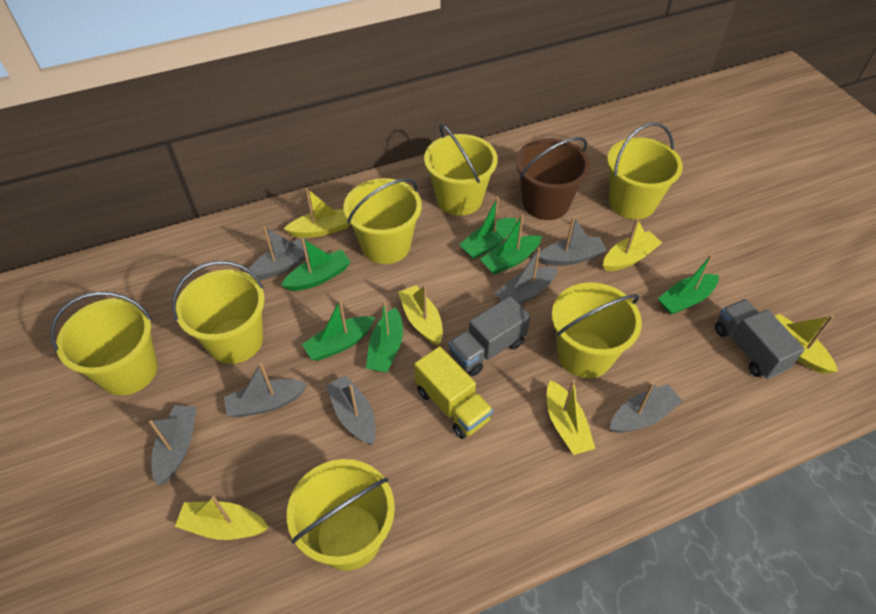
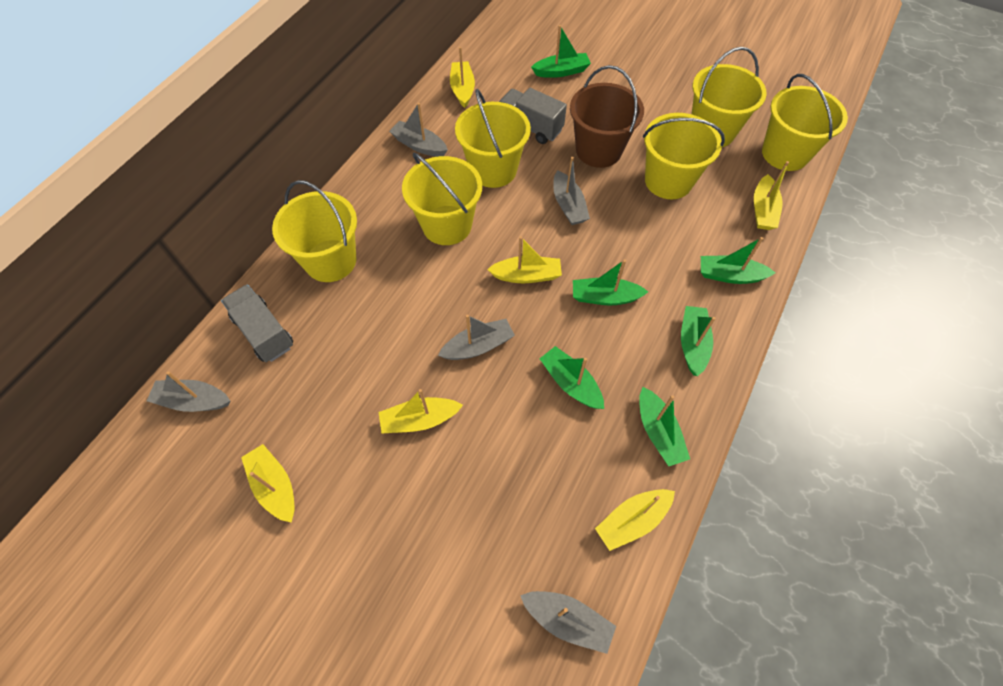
grey boat: [149,405,197,485] [224,363,307,417] [247,226,309,280] [326,375,376,445] [495,247,558,304] [539,216,607,266] [610,382,683,433] = 7 -> [147,371,230,412] [389,103,448,157] [438,315,515,360] [520,591,616,654] [553,157,590,225] = 5
yellow bucket: [51,292,158,395] [172,261,265,364] [287,459,395,571] [344,178,422,264] [424,124,498,216] [552,283,642,378] [607,122,683,219] = 7 -> [272,180,357,282] [402,152,482,245] [455,89,531,188] [643,113,725,199] [692,47,767,147] [762,74,848,171] = 6
yellow truck: [414,346,493,439] = 1 -> none = 0

